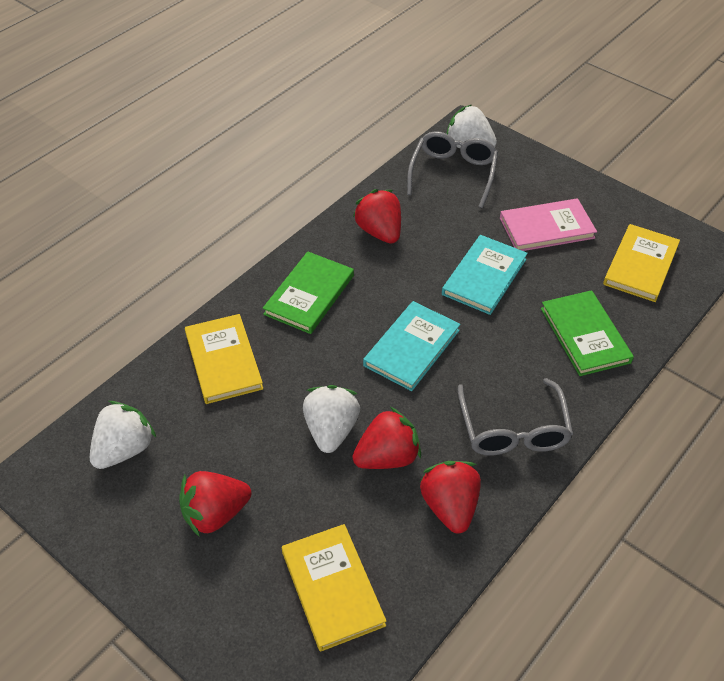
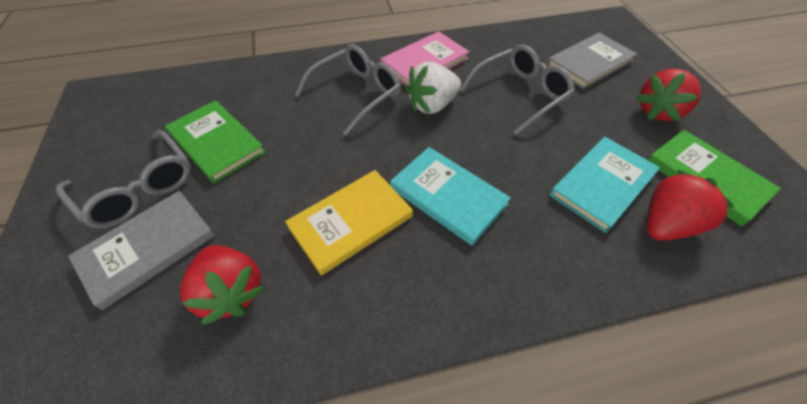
grey book: none = 0 -> [68,191,215,310] [547,33,637,90] = 2
grey glasses: [407,131,498,208] [458,378,573,455] = 2 -> [56,130,191,228] [295,44,401,136] [460,44,575,135] = 3
red strawberry: [179,471,251,537] [352,407,421,469] [353,189,401,244] [420,461,481,534] = 4 -> [180,245,265,325] [636,69,701,121] [647,170,735,241] = 3
white strawberry: [90,401,156,469] [303,385,360,453] [446,105,497,148] = 3 -> [405,62,461,114] = 1
yellow book: [185,314,263,404] [282,524,386,652] [603,224,680,302] = 3 -> [285,170,413,275] = 1

